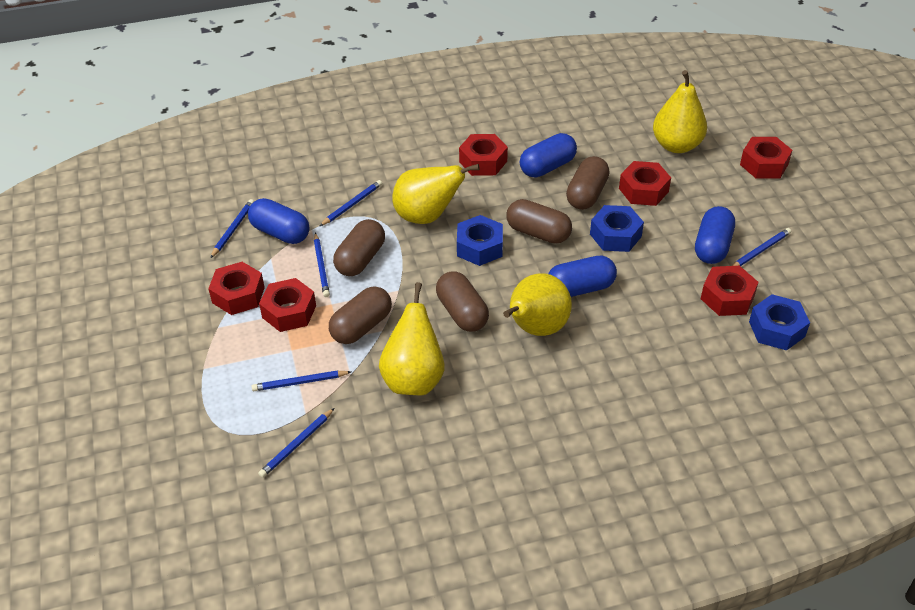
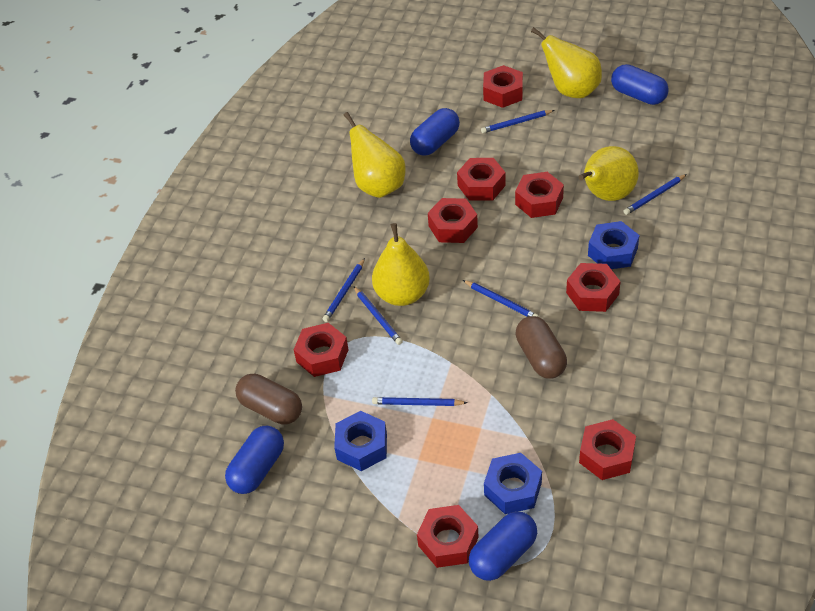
brown capsule: [329,286,392,344] [333,219,385,276] [436,271,489,332] [507,199,572,244] [566,156,609,210] = 5 -> [235,374,302,425] [516,316,567,379] = 2
red nut: [208,262,265,315] [259,278,316,332] [459,134,508,176] [619,161,671,206] [701,266,758,316] [740,137,792,179] = 6 -> [294,323,349,377] [417,505,479,568] [428,198,478,243] [457,158,506,201] [483,65,523,108] [515,172,564,218] [566,263,621,312] [579,419,636,480] = 8

